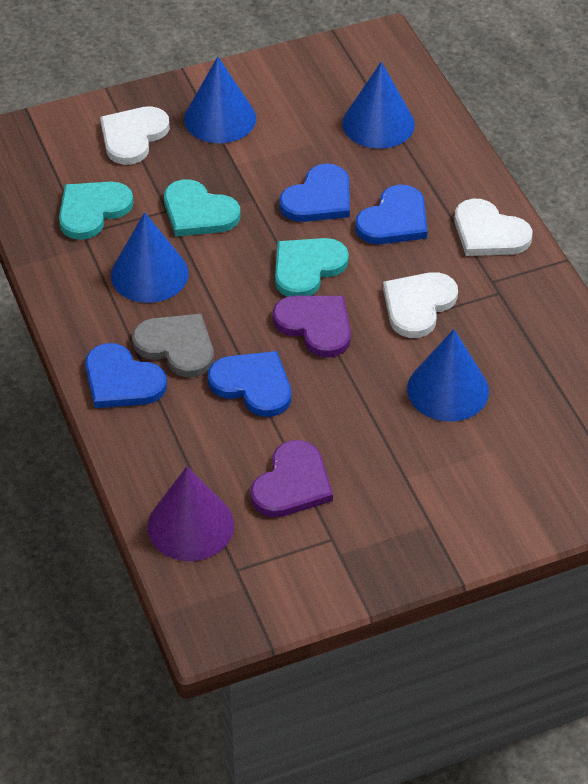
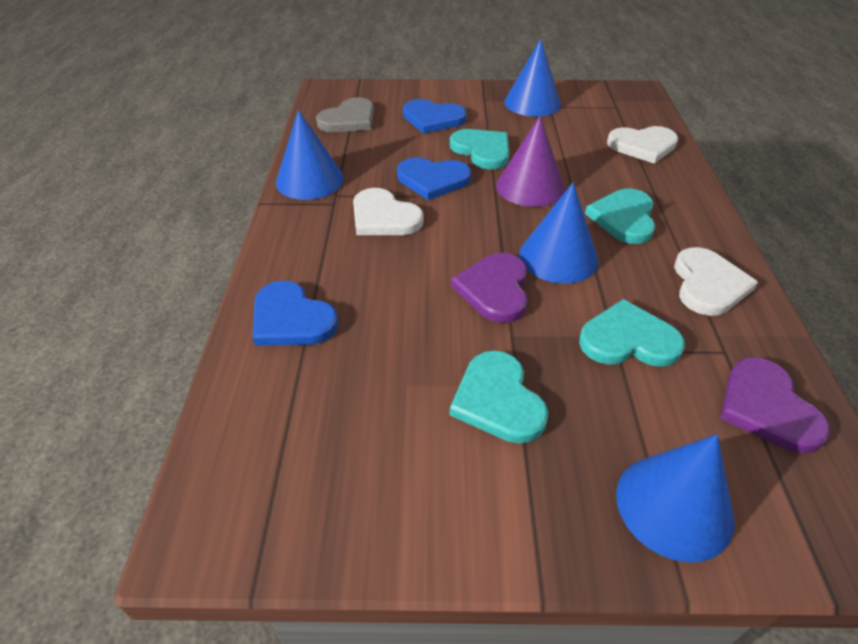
blue heart: [85,343,167,408] [208,351,291,417] [279,164,350,222] [355,185,427,244] = 4 -> [253,281,339,346] [397,157,471,200] [403,99,467,134] = 3
turquoise heart: [59,182,134,240] [164,179,240,237] [275,238,349,297] = 3 -> [449,351,549,444] [450,129,509,169] [579,299,685,367] [585,189,655,244] = 4

